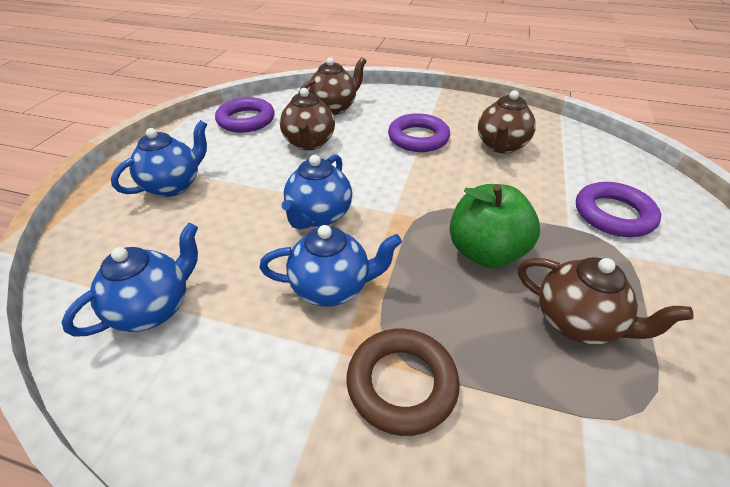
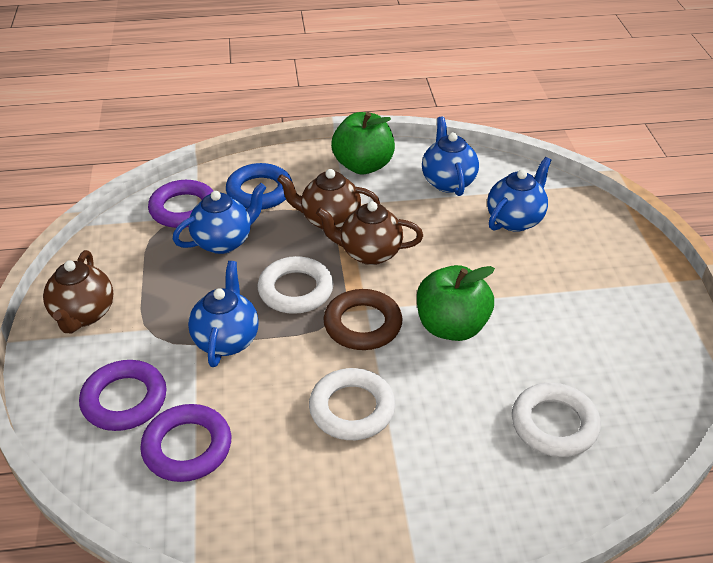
blue ring: none = 0 -> [226,163,292,209] = 1
brown teapot: [280,88,335,150] [298,57,366,115] [478,90,536,154] [518,257,694,345] = 4 -> [43,250,114,333] [277,169,380,229] [316,201,423,265] = 3
green apple: [450,184,540,268] = 1 -> [331,112,395,174] [417,265,495,341] = 2
white ring: none = 0 -> [258,256,334,314] [309,368,395,440] [512,383,601,457] = 3

